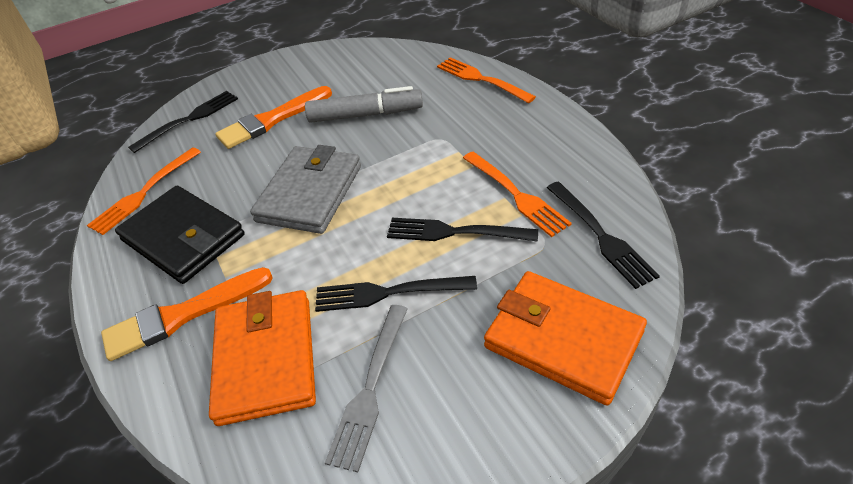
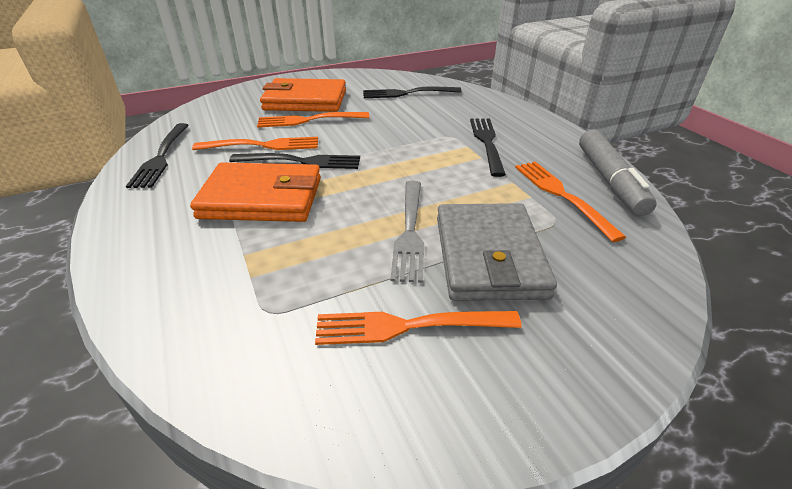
black wallet: [115,186,245,284] = 1 -> none = 0
orange brush: [101,267,273,361] [215,86,332,149] = 2 -> none = 0
orange fork: [87,147,201,235] [437,57,536,103] [463,152,572,237] = 3 -> [192,137,318,150] [257,112,369,128] [315,311,522,345] [515,162,626,242] = 4

